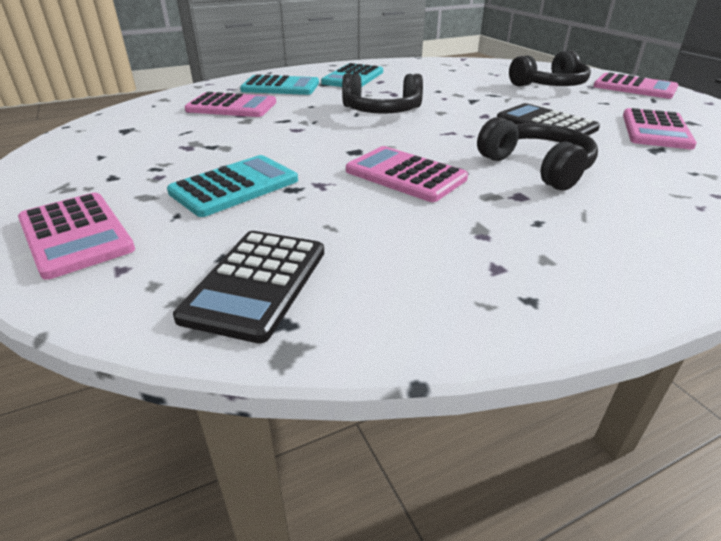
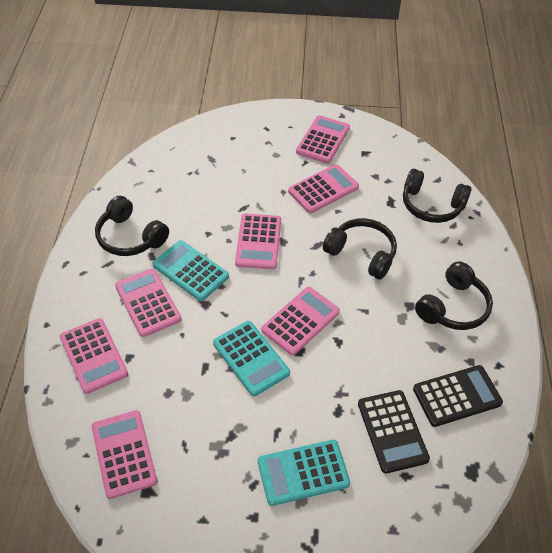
black headphones: [342,73,423,114] [477,117,598,190] [509,50,591,87] = 3 -> [95,196,169,256] [323,218,397,280] [403,169,471,223] [415,261,493,330] = 4
pink calculator: [18,193,135,280] [185,92,276,117] [346,146,468,202] [593,72,678,99] [623,108,697,149] = 5 -> [60,318,128,394] [91,410,157,499] [115,269,182,337] [235,213,281,269] [261,287,340,355] [288,164,359,213] [296,115,350,164] = 7

